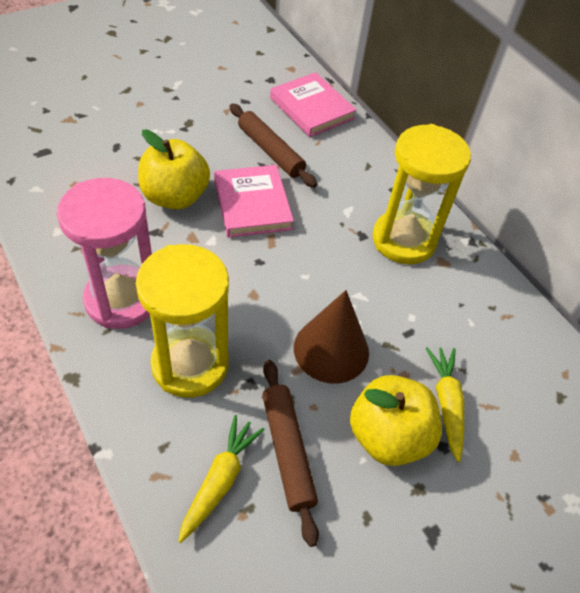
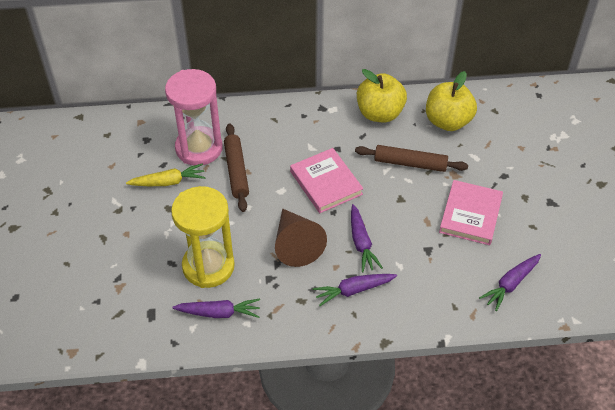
purple carrot: none = 0 -> [172,299,260,318] [313,274,397,306] [351,204,383,272] [479,254,541,311] = 4
yellow carrot: [178,415,265,543] [426,347,464,462] = 2 -> [126,163,206,186] = 1
yellow hourglass: [136,244,229,398] [372,124,471,264] = 2 -> [171,186,235,288] = 1

